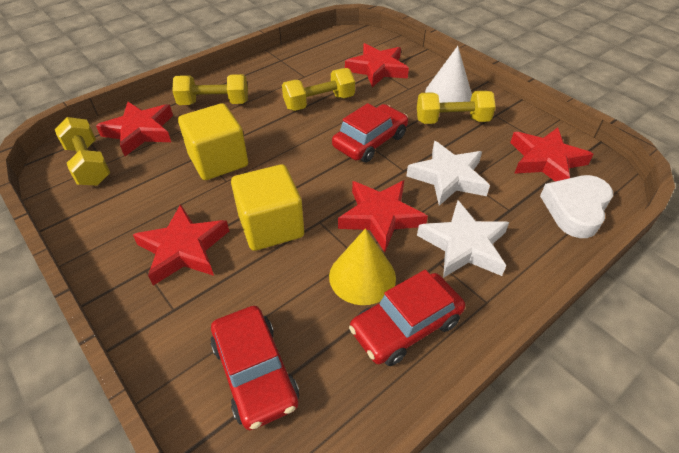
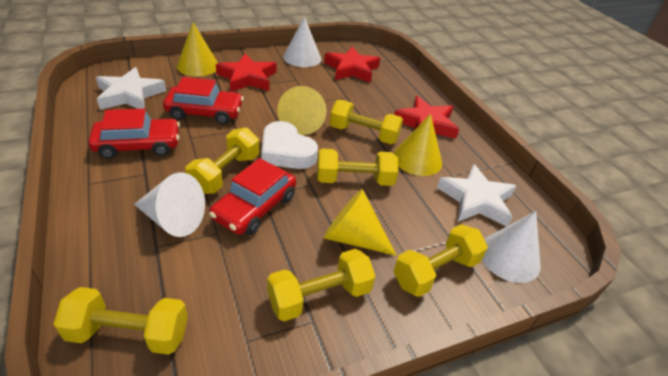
red star: [96,102,173,156] [133,204,229,285] [338,180,428,252] [345,43,409,87] [510,128,593,182] = 5 -> [216,54,277,92] [324,46,380,83] [394,96,459,139] = 3
white cone: [425,46,472,103] = 1 -> [134,172,205,237] [283,17,321,67] [482,211,541,283] = 3
yellow cone: [329,228,396,305] = 1 -> [177,23,218,76] [277,86,327,135] [324,189,397,256] [394,114,442,176] = 4
yellow cube: [178,103,248,180] [231,164,304,251] = 2 -> none = 0
yellow dumbbell: [55,117,110,186] [172,74,248,105] [282,68,355,111] [417,91,496,124] = 4 -> [53,287,188,355] [185,128,259,194] [267,249,375,322] [317,148,398,186] [330,100,403,144] [393,224,488,297] = 6

